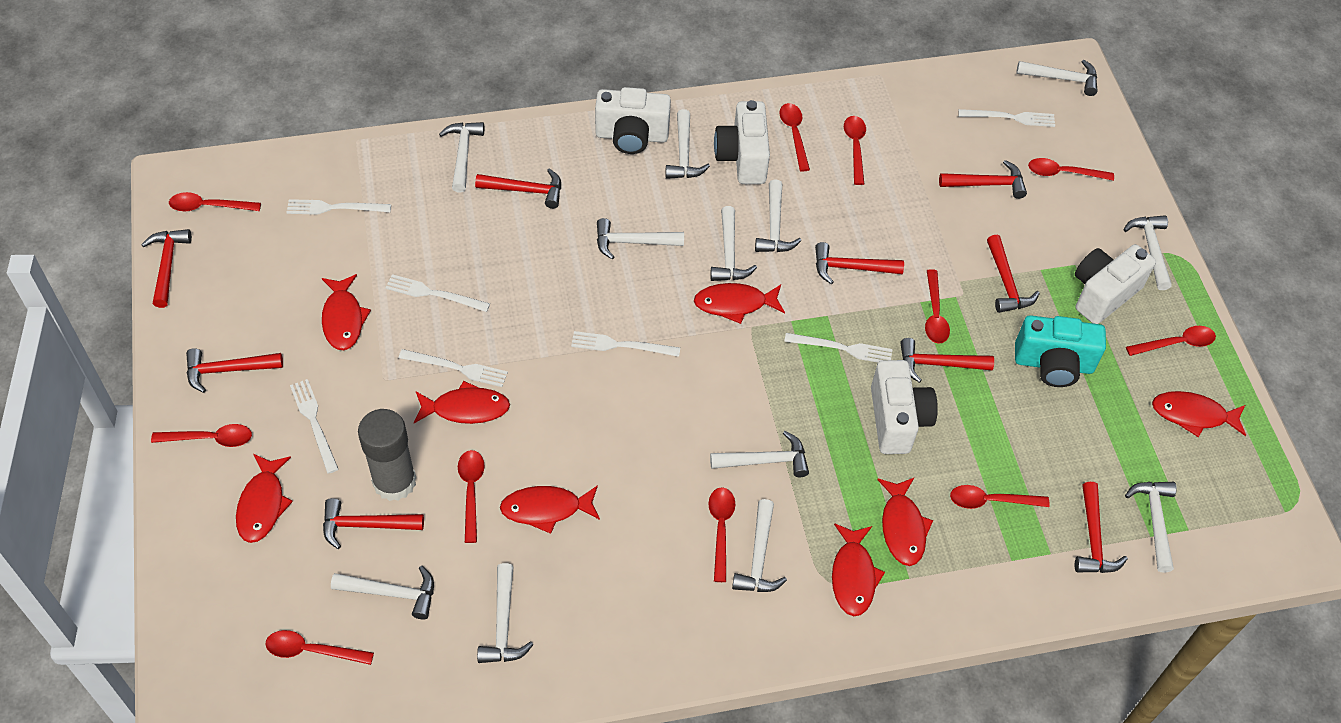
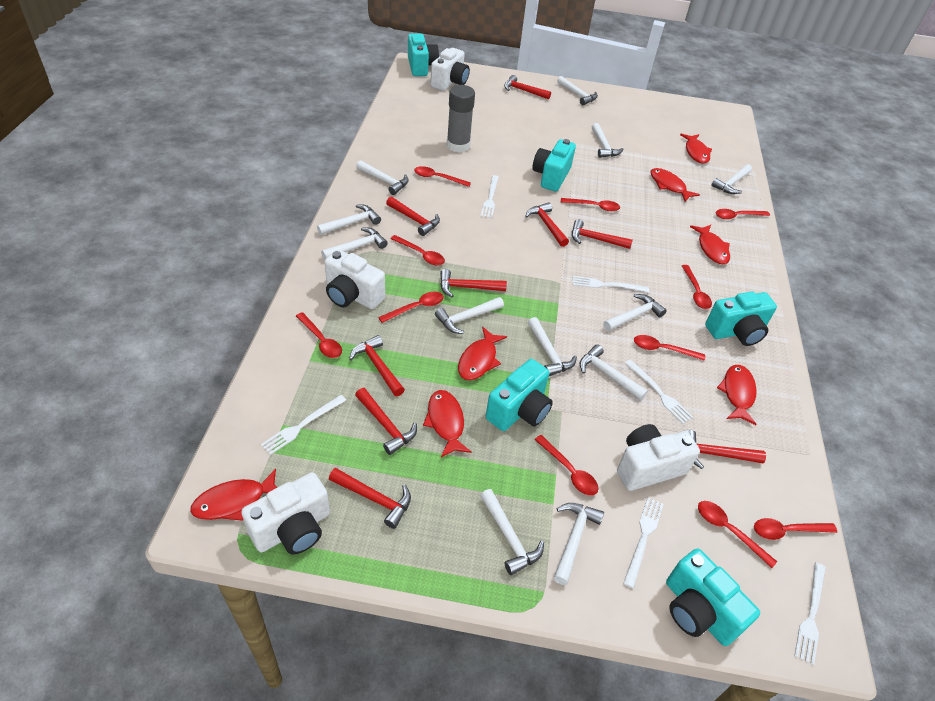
red fish: [236,454,293,543] [322,274,371,350] [414,381,510,424] [500,485,600,534] [694,283,785,324] [832,523,885,616] [877,478,933,566] [1152,391,1246,437] = 8 -> [190,469,277,521] [423,390,472,457] [458,327,507,380] [651,168,700,202] [680,134,712,163] [690,225,730,264] [717,365,757,425] = 7
turquoise camera: [1015,315,1106,387] = 1 -> [408,33,439,76] [486,359,553,431] [532,139,576,192] [666,548,760,646] [705,292,777,346] = 5
white fork: [287,199,391,215] [290,379,339,474] [385,274,490,312] [399,349,508,387] [571,331,680,357] [784,333,893,362] [958,109,1055,127] = 7 -> [261,395,346,455] [481,175,499,218] [573,276,649,292] [623,498,664,588] [625,359,693,424] [794,563,826,665] = 6

